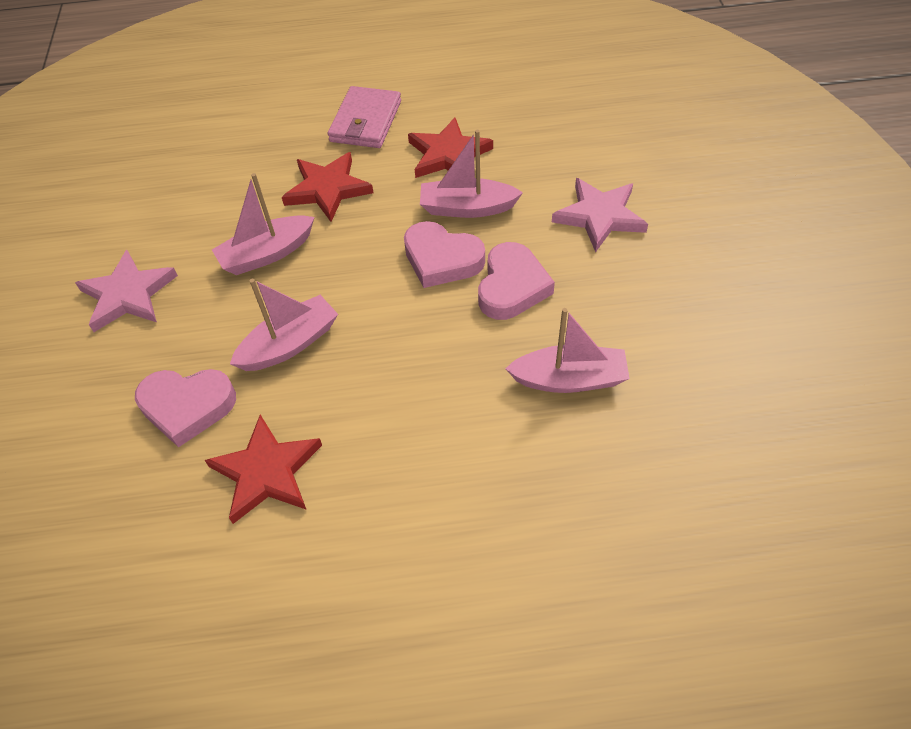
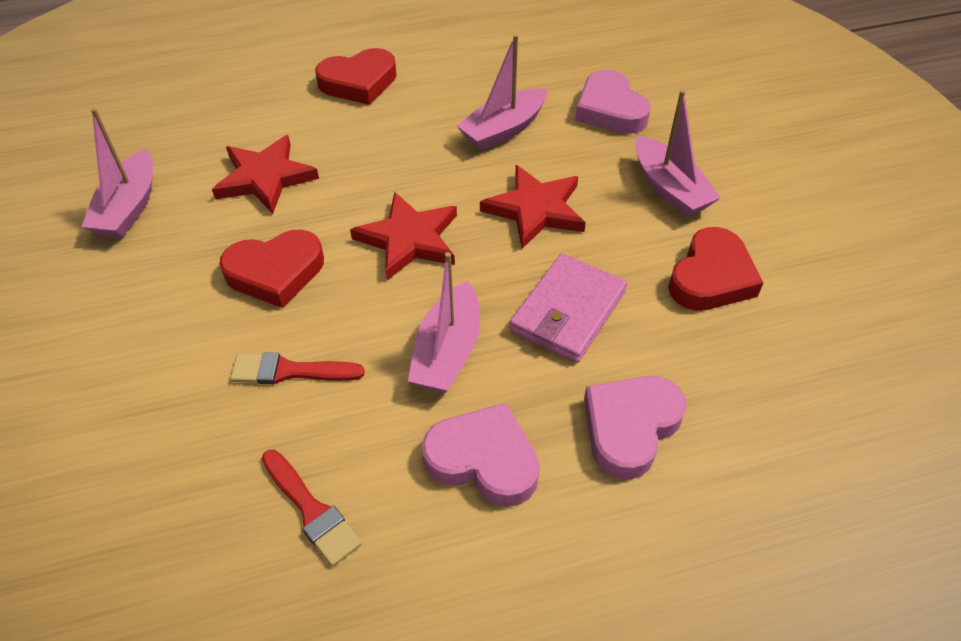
pink star: [75,250,178,332] [552,178,648,253] = 2 -> none = 0
red brush: none = 0 -> [230,352,365,384] [262,450,362,567] = 2
red heart: none = 0 -> [219,230,324,308] [315,48,397,105] [668,227,763,311] = 3

